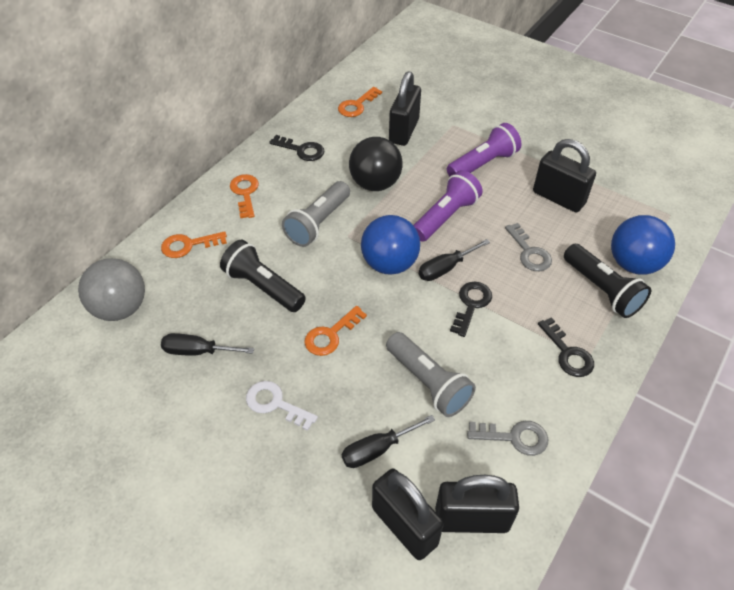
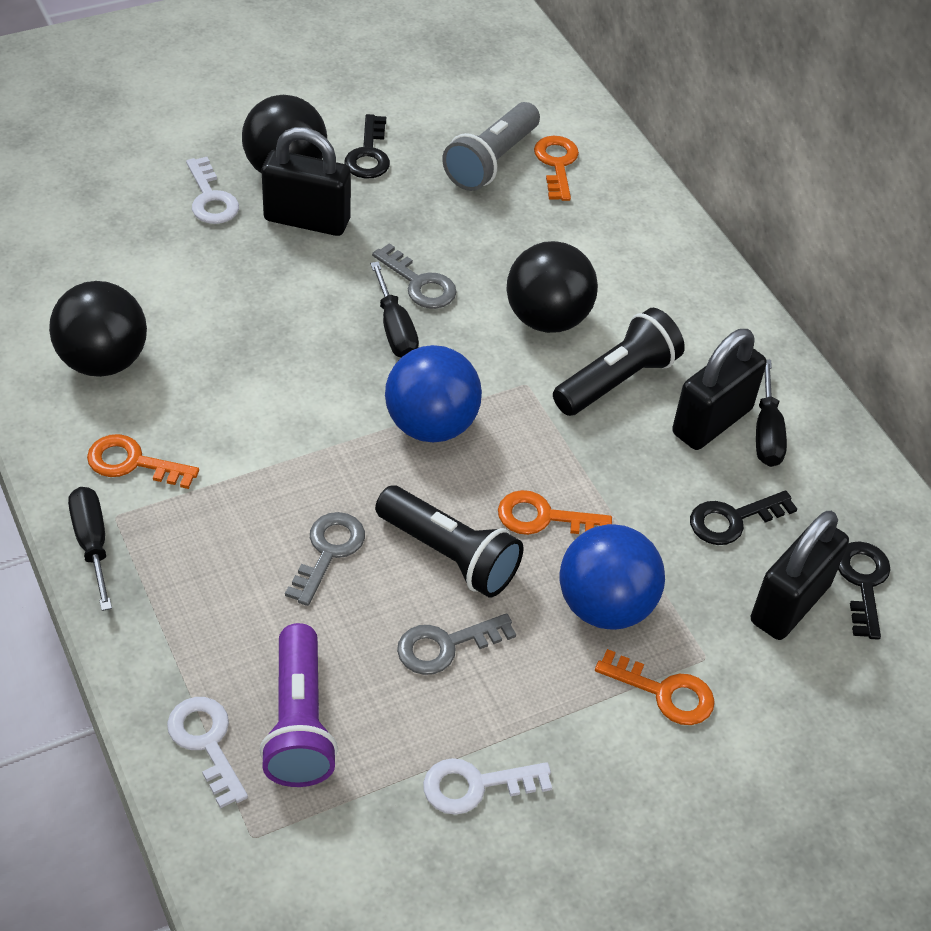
black ball: [349,137,403,191] = 1 -> [49,281,147,377] [242,95,327,174] [507,241,598,333] = 3
black padlock: [372,469,444,560] [389,71,421,146] [435,475,519,533] [533,139,596,212] = 4 -> [262,127,351,236] [672,329,767,450] [751,511,849,640] = 3
grey ball: [78,258,145,321] = 1 -> none = 0
grey flashlight: [282,181,350,247] [386,332,476,417] = 2 -> [442,102,540,191] = 1
grey key: [467,421,548,456] [505,223,552,271] = 2 -> [285,512,365,606] [372,243,456,309] [397,613,516,675] = 3
purple flashlight: [413,170,483,242] [447,123,521,177] = 2 -> [260,623,338,787] = 1
white key: [246,381,318,431] = 1 -> [167,697,248,809] [186,157,239,224] [423,758,552,815] = 3

